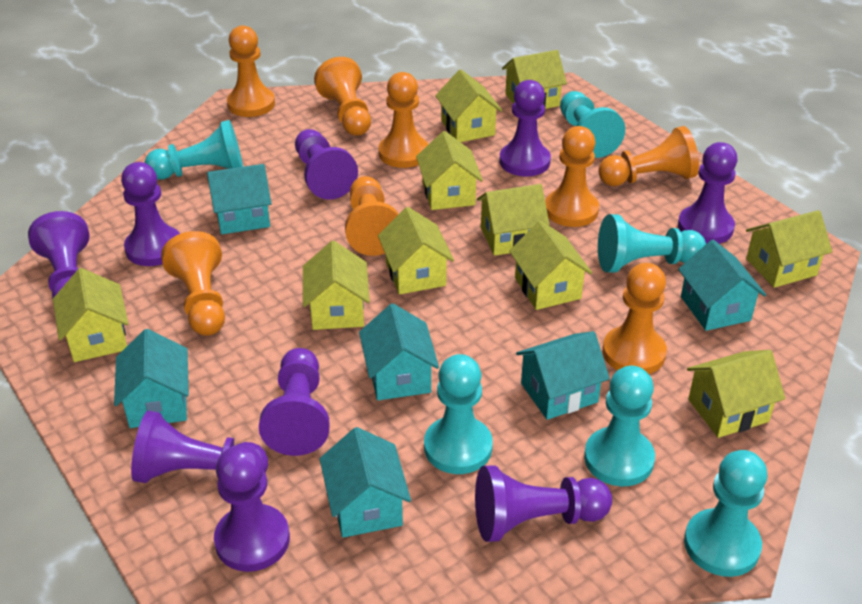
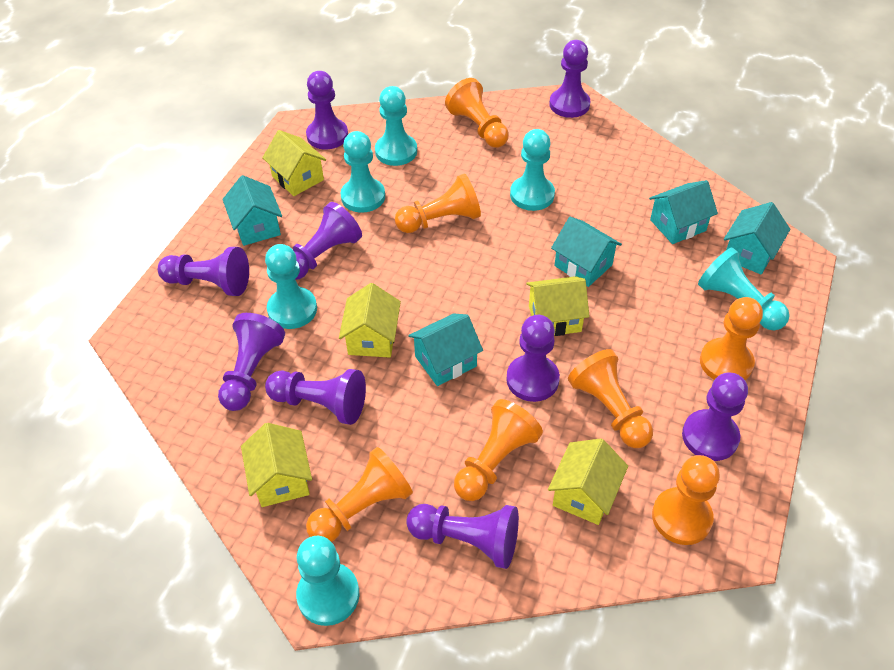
orange pawn: [161,231,225,336] [227,25,275,117] [314,57,371,136] [345,176,399,256] [378,72,428,168] [545,126,599,227] [598,126,699,186] [602,263,667,374] = 8 -> [306,447,413,542] [395,173,481,233] [445,78,509,148] [454,399,543,501] [568,349,653,448] [652,455,720,545] [700,297,763,380] = 7
turquoise house: [114,329,189,428] [207,164,271,234] [320,427,411,538] [359,303,439,400] [516,331,610,420] [678,240,766,331] = 6 -> [222,175,282,246] [408,314,483,386] [551,217,622,287] [649,180,718,244] [724,202,790,274] = 5
yellow house: [53,268,129,362] [303,241,370,330] [378,207,454,295] [416,131,483,210] [435,69,503,142] [477,184,550,256] [502,50,567,109] [509,221,592,310] [687,350,785,438] [746,210,832,288] = 10 -> [241,423,312,507] [262,130,326,196] [339,283,401,358] [526,276,589,336] [548,438,628,525] = 5

